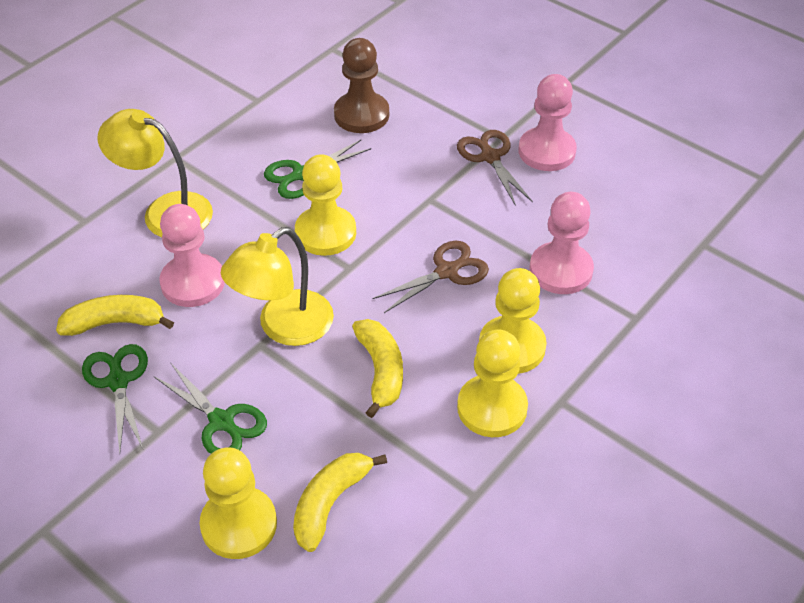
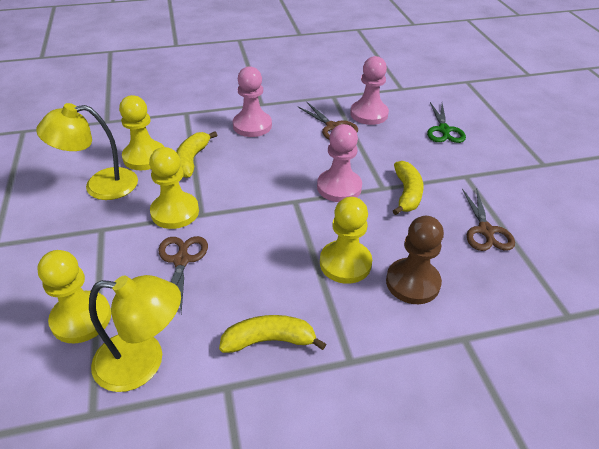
brown scissors: [372,241,489,313] [457,130,533,206] = 2 -> [159,236,208,313] [297,102,358,140] [462,189,515,251] = 3
green scissors: [82,344,148,453] [154,363,267,454] [264,140,371,199] = 3 -> [427,102,466,143] = 1

